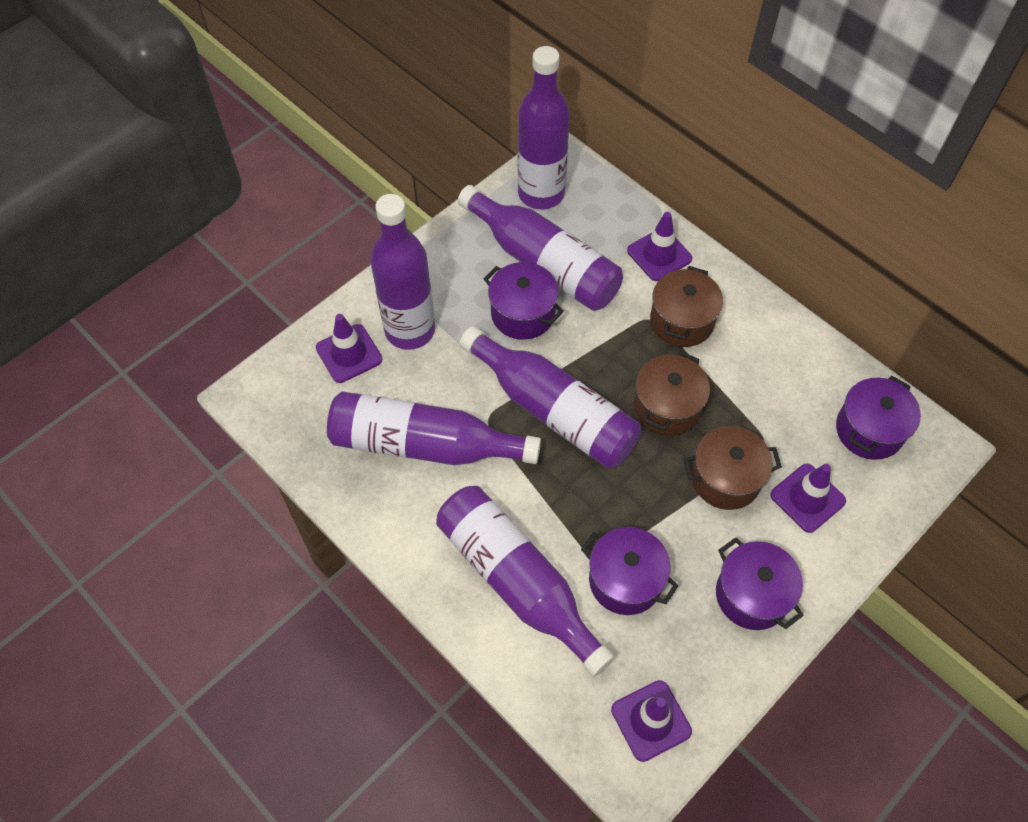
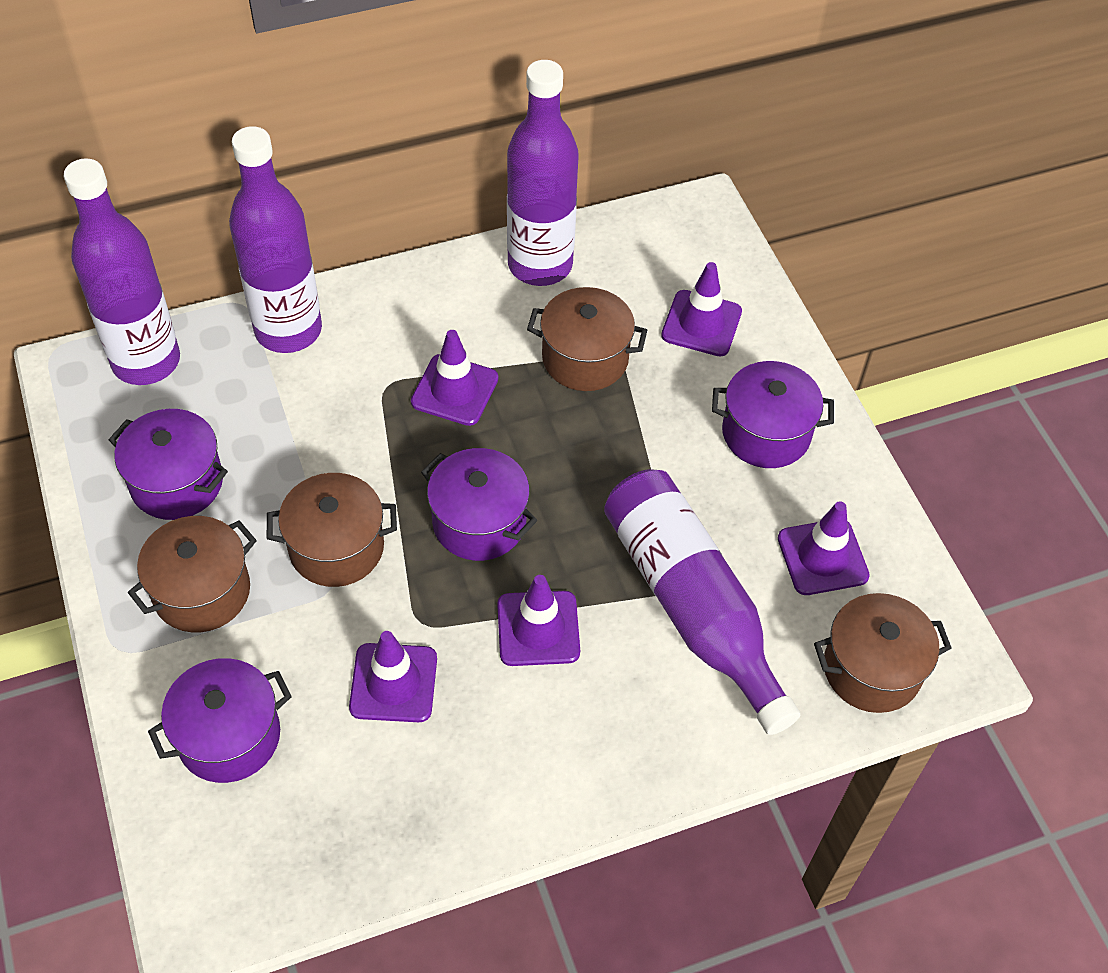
brown pot: [634,351,710,436] [650,266,723,347] [684,426,782,510] = 3 -> [128,516,257,633] [267,473,397,587] [527,287,647,391] [814,593,952,713] = 4
purple bottle: [327,391,541,465] [371,194,435,350] [436,486,615,677] [458,185,623,311] [459,326,641,469] [517,46,570,210] = 6 -> [64,158,180,385] [229,126,322,353] [507,60,579,286] [604,469,800,735] = 4
purple traffic cone: [316,314,382,383] [611,680,692,762] [627,212,693,281] [770,464,846,533] = 4 -> [349,631,437,722] [411,330,498,426] [497,575,580,666] [661,262,742,357] [778,501,870,595] = 5

